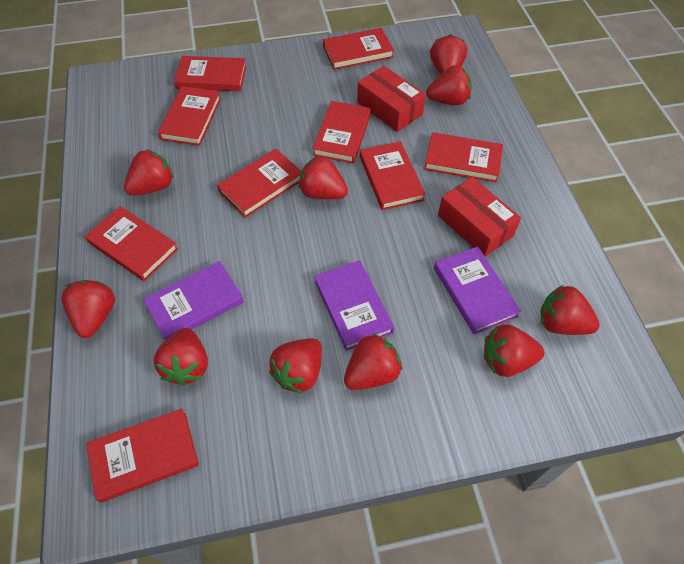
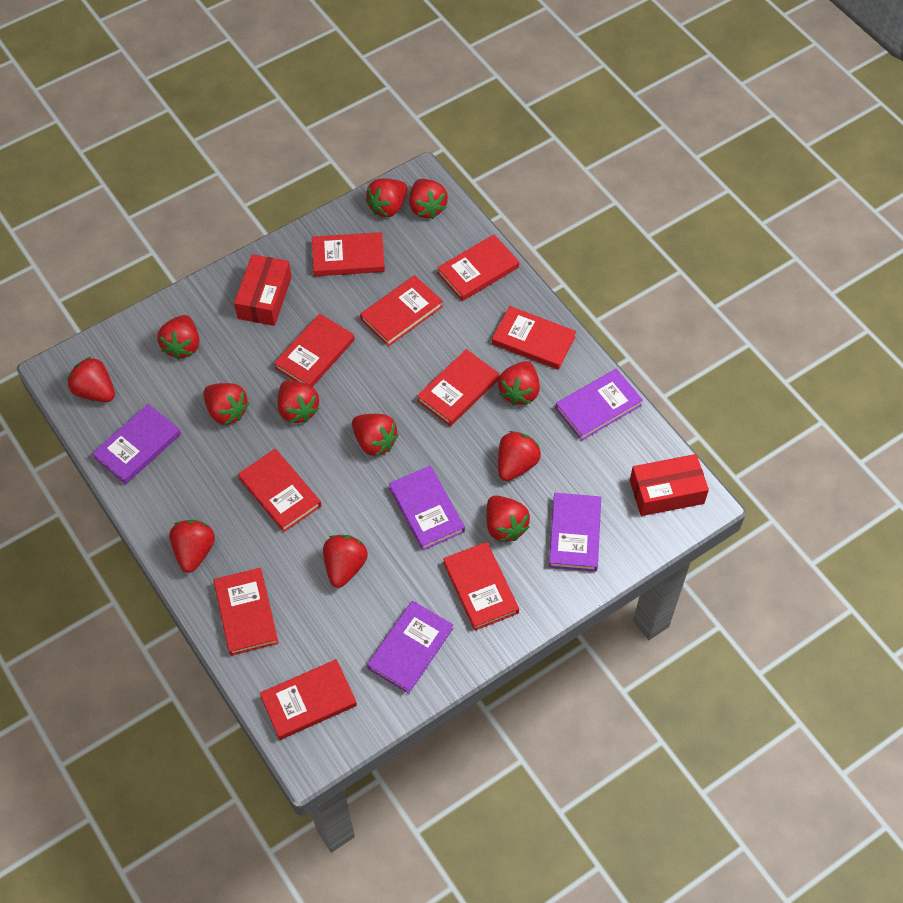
purple book: [143,261,244,341] [314,260,395,351] [434,246,521,334] = 3 -> [92,404,181,484] [367,601,453,694] [389,466,465,551] [549,493,601,572] [555,369,643,441] = 5
red book: [85,206,178,281] [86,409,199,503] [158,86,221,146] [174,56,246,91] [217,149,301,218] [312,101,371,164] [323,28,394,70] [360,141,425,210] [424,132,503,182] = 9 -> [213,568,279,656] [238,449,321,532] [260,659,357,740] [274,314,355,387] [312,232,385,276] [360,275,443,346] [417,349,500,426] [437,234,519,301] [443,542,519,631] [492,306,576,370] = 10
red strawberry: [61,280,115,338] [124,149,174,196] [154,328,208,386] [269,338,322,394] [298,155,348,199] [344,333,402,390] [426,65,471,105] [430,34,467,74] [484,324,544,377] [540,285,600,335] = 10 -> [68,357,115,402] [157,315,199,360] [169,520,215,573] [203,383,249,425] [278,380,320,423] [323,535,368,588] [352,414,399,456] [366,178,407,217] [409,179,448,219] [486,496,530,542] [498,361,540,405] [498,431,541,481] = 12

